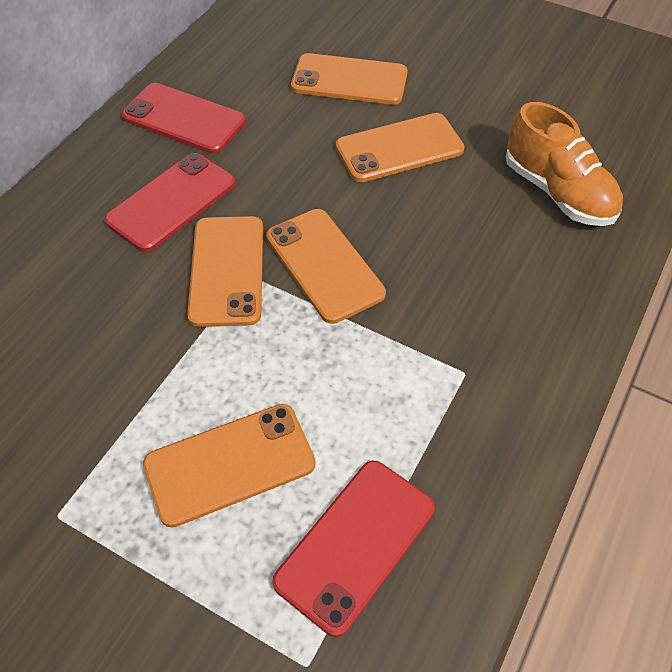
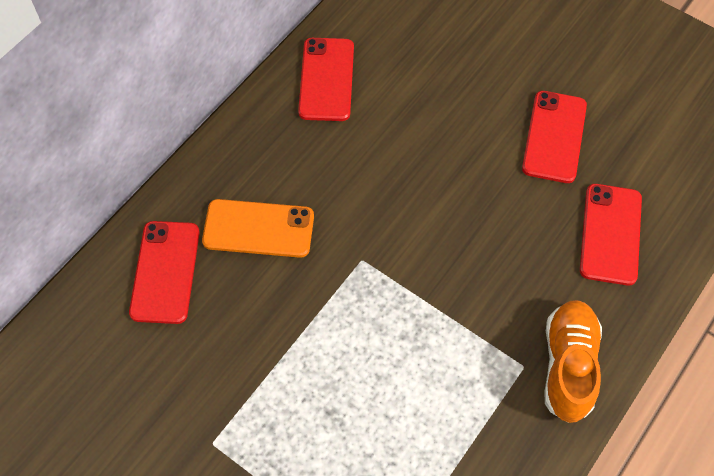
orange phone: [143,404,316,528] [187,216,263,327] [266,209,386,324] [291,53,408,105] [336,113,465,182] = 5 -> [202,199,314,258] = 1
red phone: [105,153,235,252] [122,83,246,154] [273,461,435,637] = 3 -> [129,221,200,324] [298,38,354,121] [522,91,587,183] [580,184,642,286] = 4

